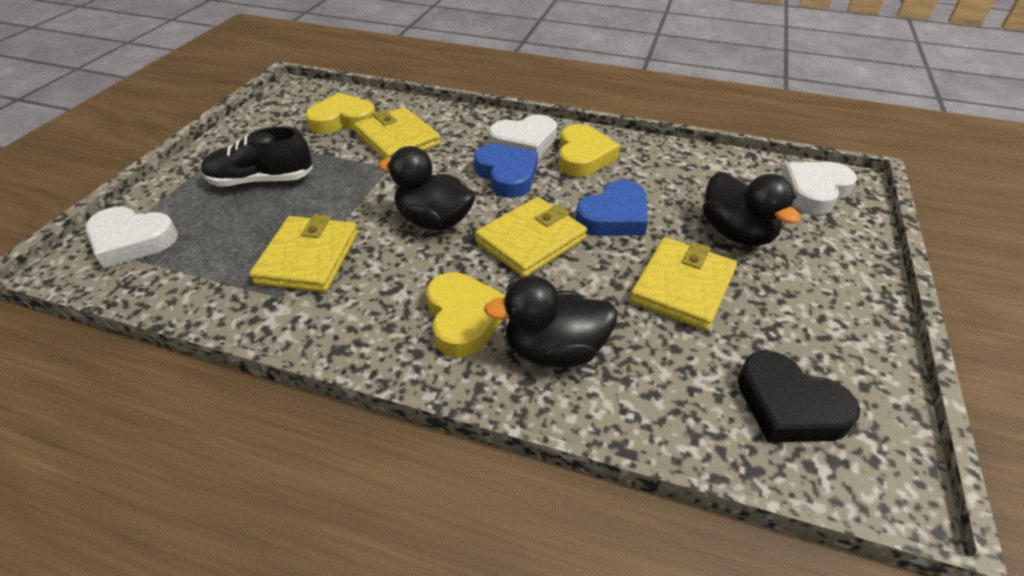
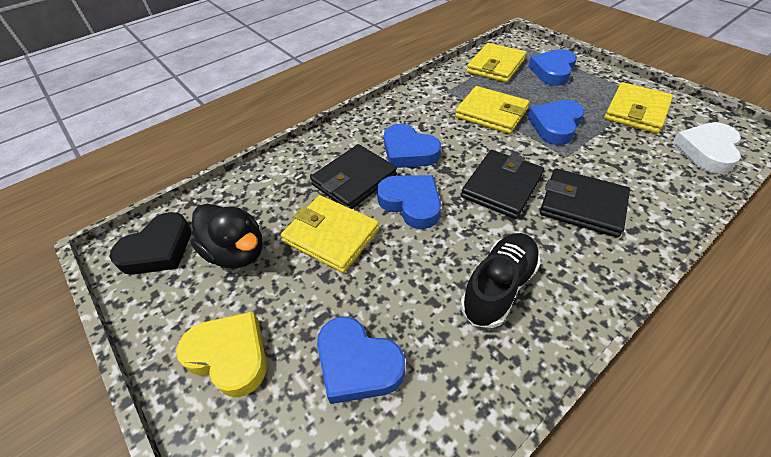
black duck: [378,146,476,230] [484,276,618,367] [703,171,800,246] = 3 -> [190,204,263,268] = 1
black wallet: none = 0 -> [310,144,397,209] [461,150,544,219] [540,169,630,238] = 3
blue heart: [474,144,538,198] [575,180,648,236] = 2 -> [317,317,405,404] [377,175,441,229] [384,124,441,168] [528,49,577,86] [528,100,585,145] = 5
white heart: [85,207,178,268] [489,114,557,158] [781,162,857,215] = 3 -> [672,122,741,174] = 1
yellow heart: [305,93,375,134] [426,272,505,358] [558,124,620,177] = 3 -> [176,312,267,397] = 1

